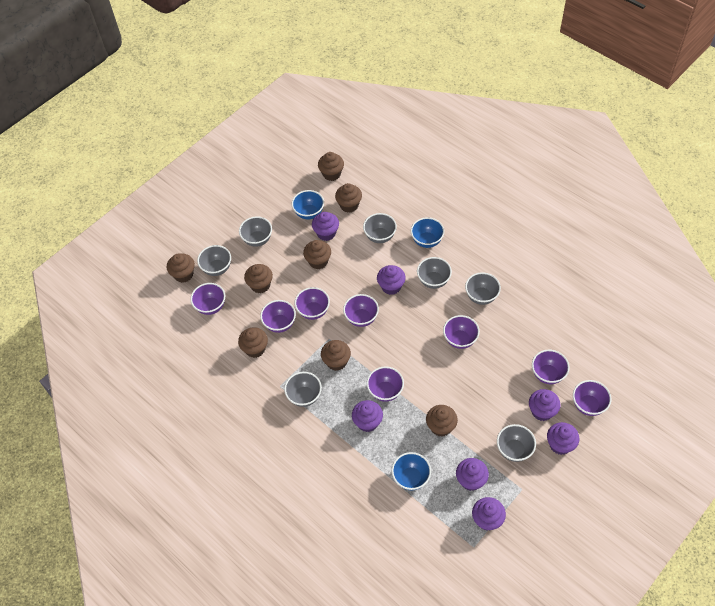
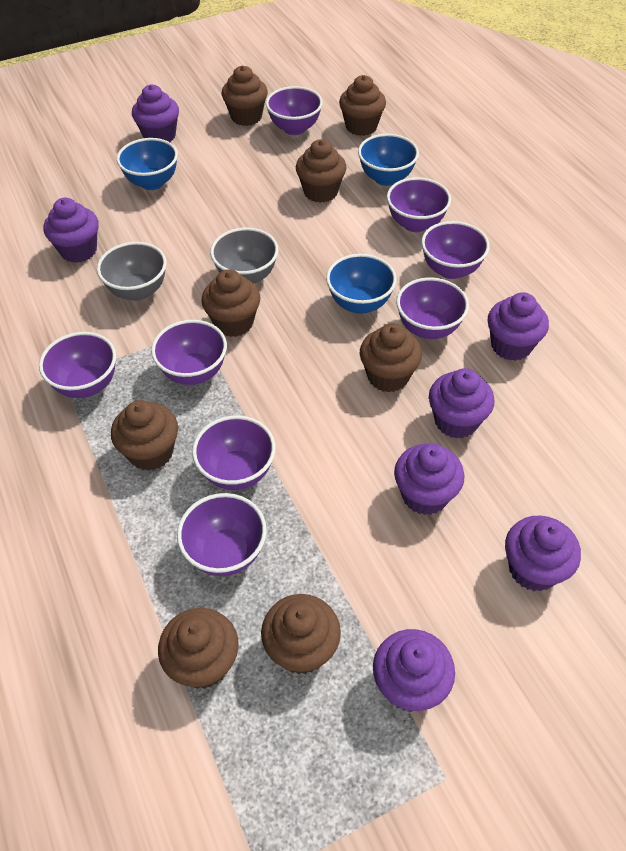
grey bowl: [197,245,231,276] [239,216,272,247] [284,372,322,407] [363,213,397,243] [417,257,452,289] [465,272,501,305] [497,424,536,462] = 7 -> [97,242,167,301] [210,227,278,284] = 2

